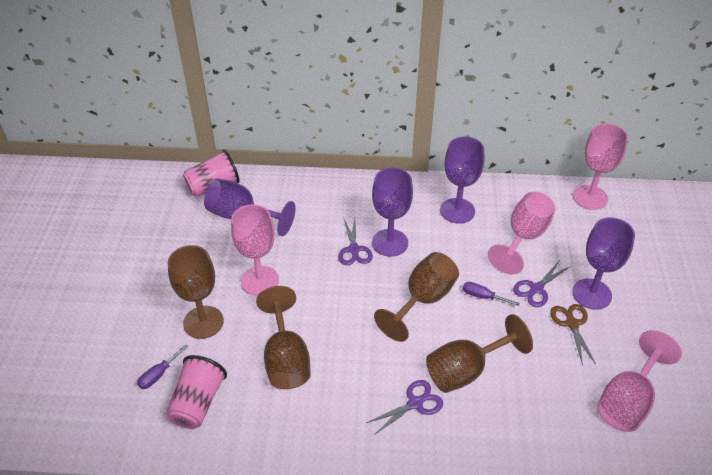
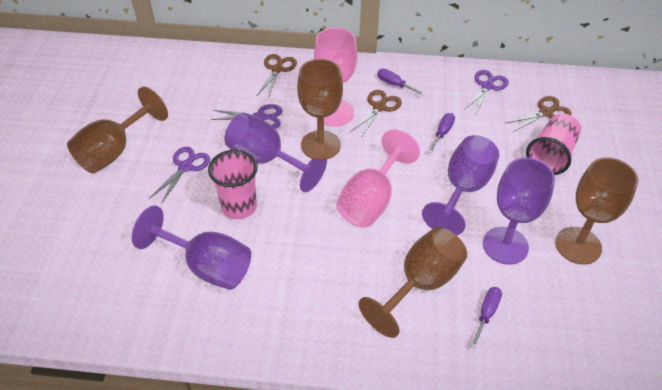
brown scissors: [550,304,596,366] = 1 -> [257,54,297,99] [350,90,402,138] [506,96,572,132] = 3
pink goblet: [231,204,279,296] [488,192,555,275] [573,124,628,210] [597,330,682,432] = 4 -> [314,28,357,126] [336,130,420,227] = 2
purple screwdriver: [137,344,189,389] [463,282,520,306] = 2 -> [377,69,425,96] [428,113,455,153] [470,287,502,348] = 3

